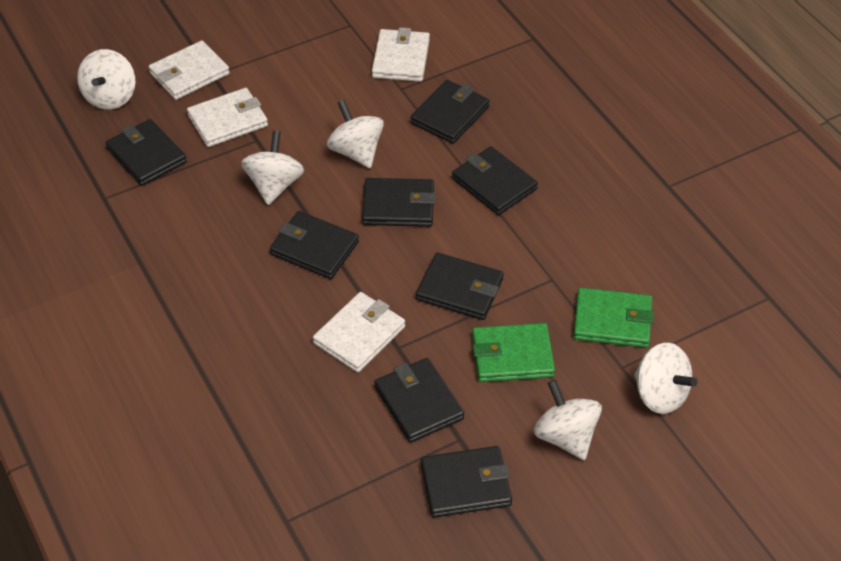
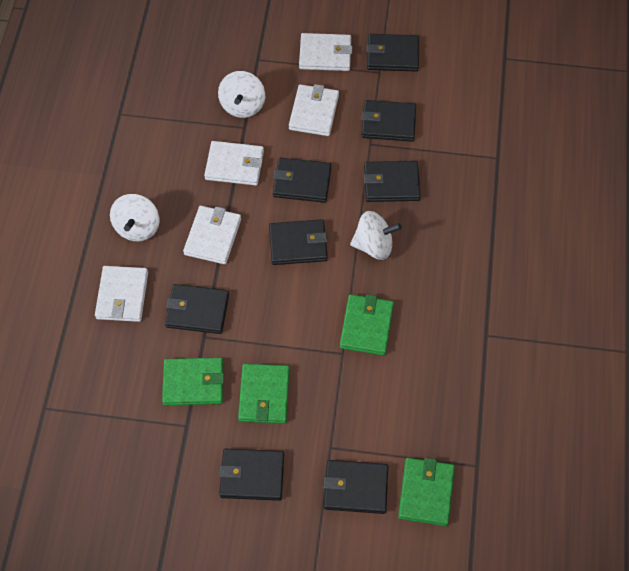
green wallet: [472,323,555,382] [573,288,654,348] = 2 -> [162,358,224,405] [238,364,290,423] [340,294,394,355] [398,458,455,526] = 4
white spinning top: [77,49,135,110] [241,131,304,205] [326,100,384,168] [533,380,602,460] [634,342,698,414] = 5 -> [110,194,160,241] [218,71,265,118] [350,211,402,260] = 3
white wallet: [148,40,230,100] [187,88,268,147] [313,292,405,372] [372,27,430,82] = 4 -> [95,266,148,322] [183,206,241,264] [204,141,264,186] [289,84,339,136] [299,33,352,71] = 5

